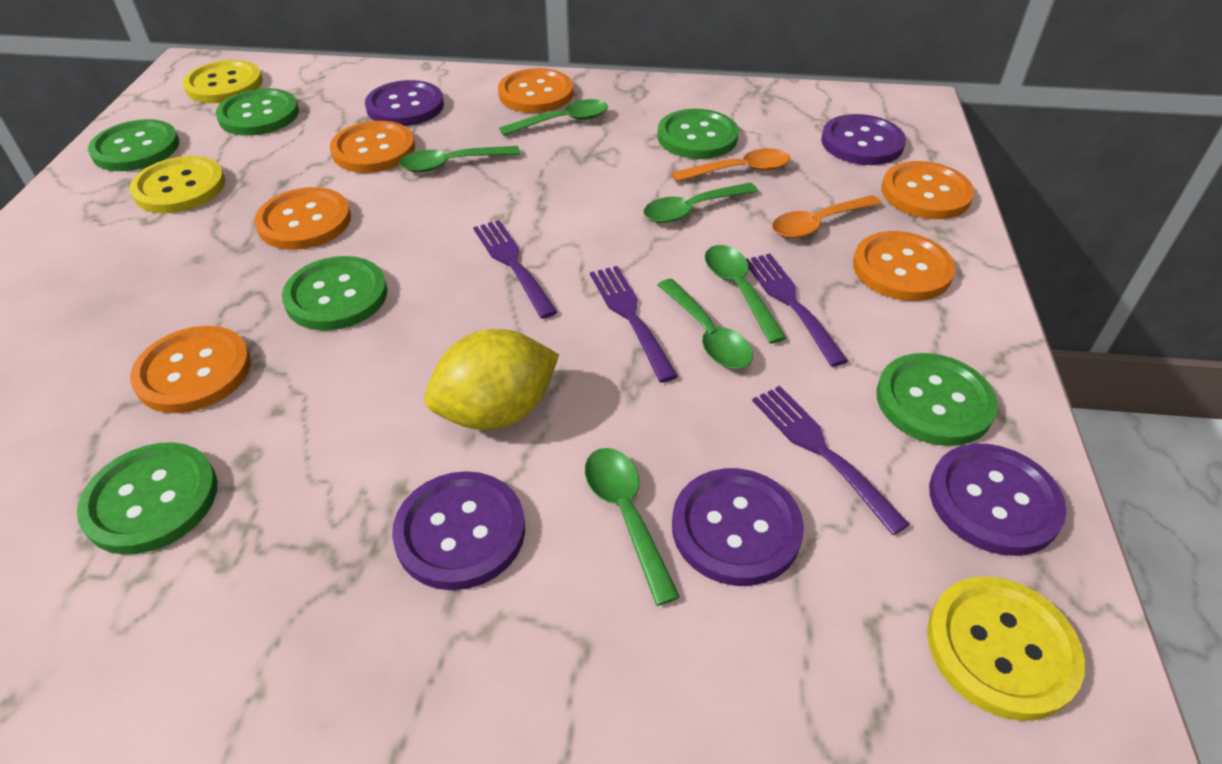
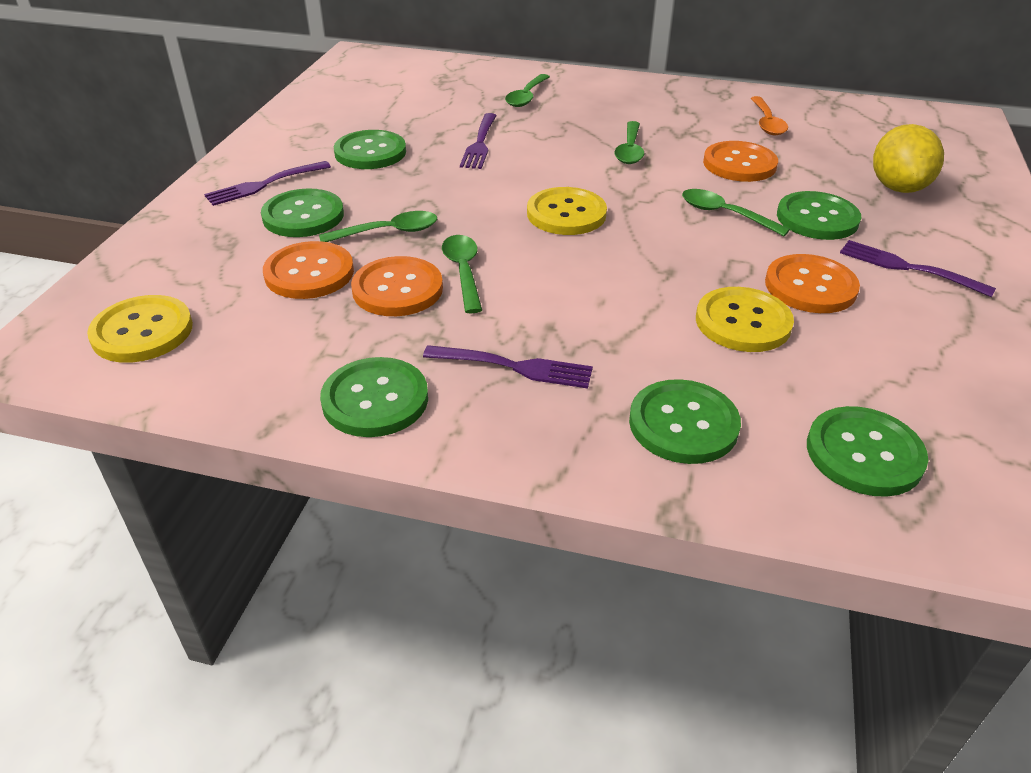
green spoon: [399,146,520,172] [499,99,608,136] [585,448,680,606] [643,183,758,223] [658,279,753,369] [705,245,786,344] = 6 -> [319,211,437,242] [442,235,482,313] [505,74,550,107] [614,121,644,164] [682,189,790,236] = 5
orange button: [130,326,251,413] [254,187,351,250] [330,121,415,173] [498,68,573,113] [853,231,955,301] [882,161,974,219] = 6 -> [263,241,354,299] [351,256,443,316] [703,141,778,182] [765,254,860,313] = 4
orange spoon: [672,148,790,182] [772,195,882,238] = 2 -> [751,96,788,135] = 1
purple button: [365,80,444,126] [392,471,525,590] [672,468,804,586] [821,114,906,165] [929,444,1067,556] = 5 -> none = 0

